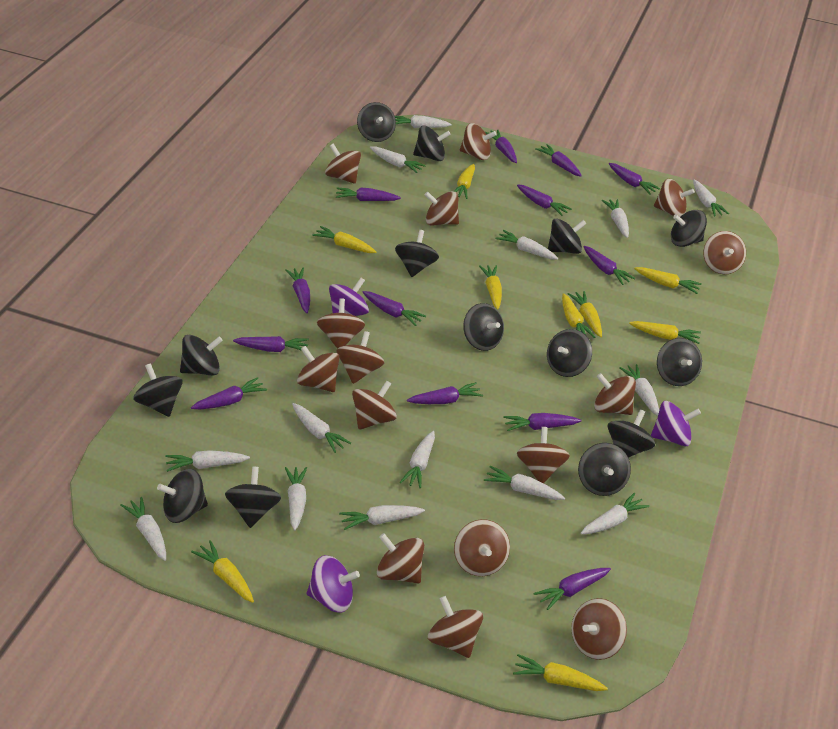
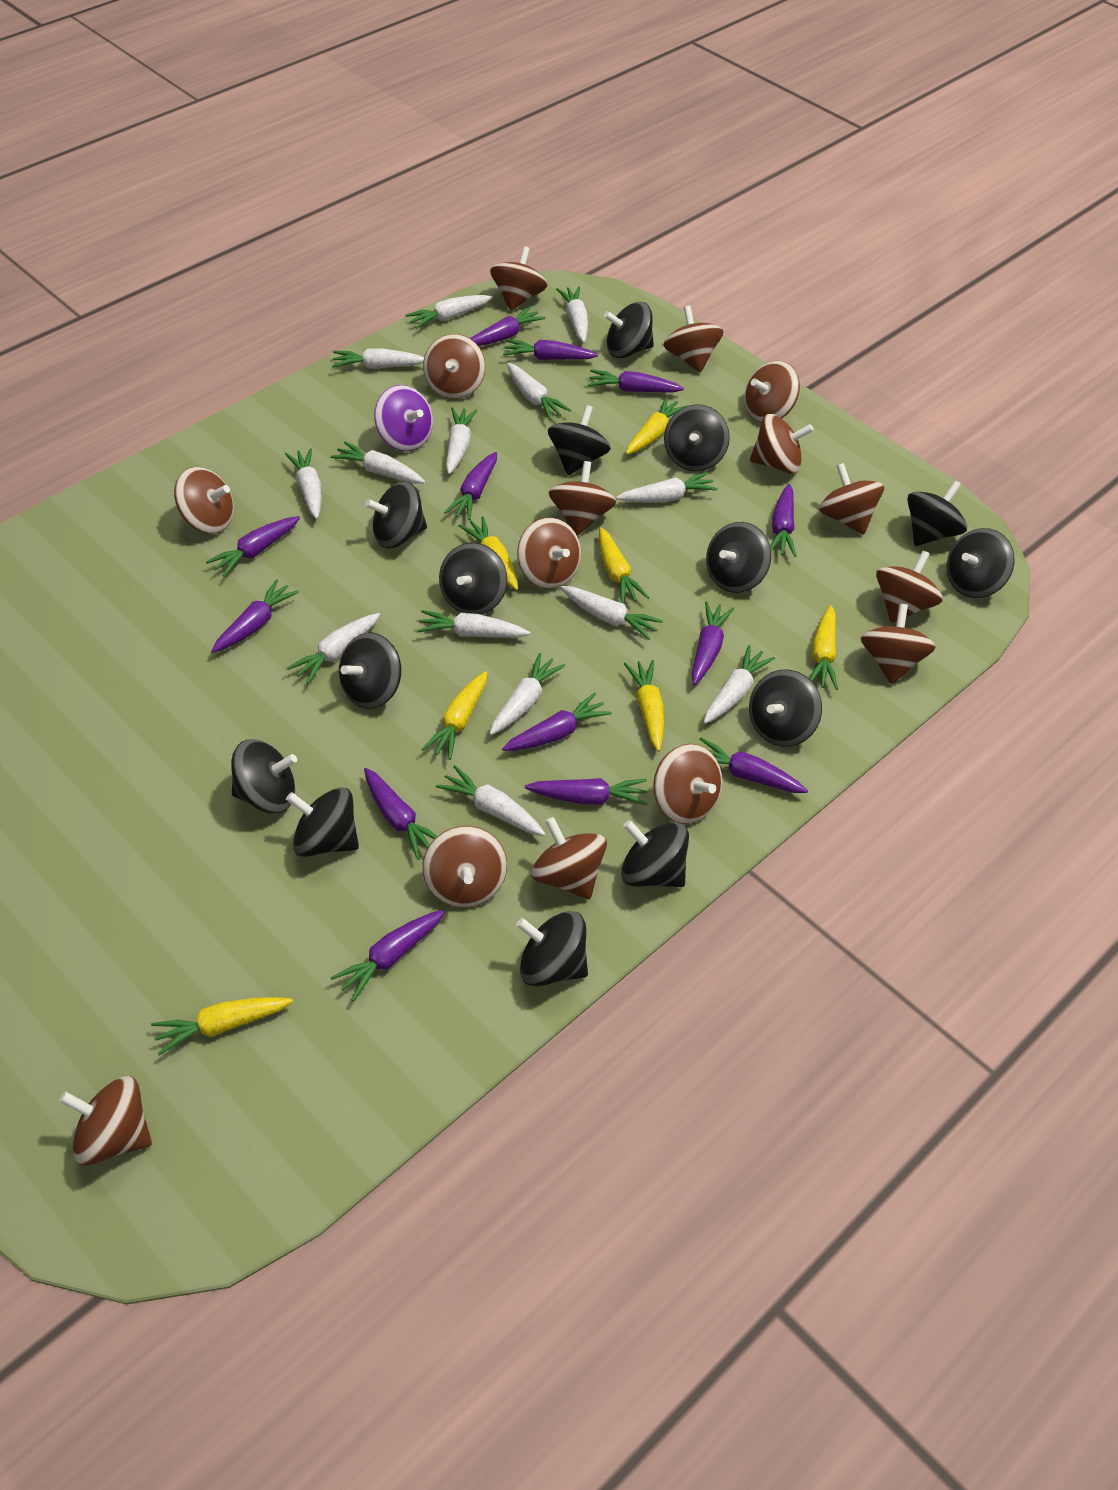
purple spinning top: [307,555,360,613] [329,278,369,316] [651,401,701,446] = 3 -> [374,385,433,451] = 1
yellow carrot: [191,540,254,603] [312,226,376,253] [454,164,475,199] [479,265,502,310] [513,654,608,691] [562,293,595,338] [568,291,602,337] [629,321,701,344] [634,267,702,294] = 9 -> [151,997,293,1055] [422,671,487,760] [458,517,518,590] [599,527,650,604] [624,660,664,752] [626,397,688,455] [810,605,838,690] = 7

